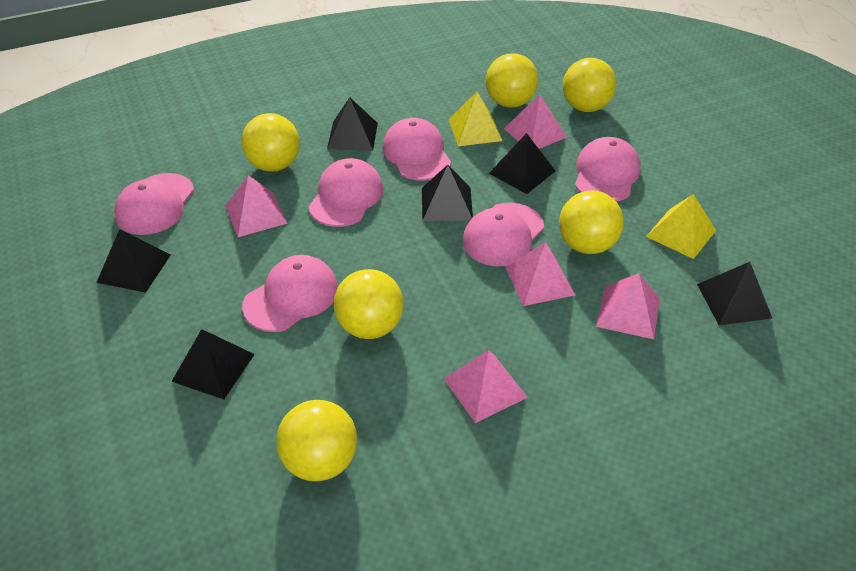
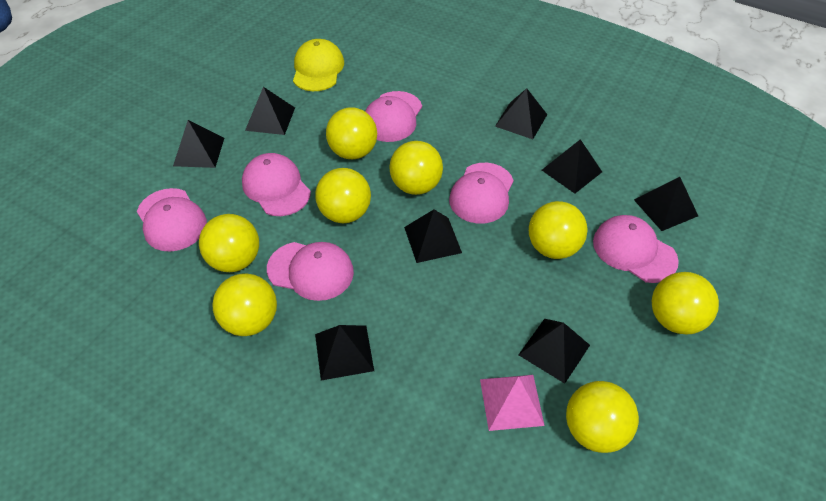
black pyramid: [96,229,171,293] [171,329,255,399] [327,97,378,151] [422,165,473,221] [489,133,555,194] [697,262,772,325] = 6 -> [173,120,224,168] [245,87,295,135] [315,325,374,380] [404,210,462,263] [495,88,547,139] [519,319,590,384] [542,139,602,194] [634,177,698,231] = 8
pink pyramid: [226,175,288,237] [444,350,528,423] [504,94,567,149] [505,242,575,306] [596,273,660,339] = 5 -> [480,375,545,431] = 1
yellow ball: [241,113,300,172] [276,400,357,481] [334,269,404,339] [486,53,538,108] [559,190,624,254] [563,58,616,112] = 6 -> [199,214,259,272] [212,274,277,336] [315,168,371,223] [326,107,377,159] [389,141,443,195] [529,201,588,259] [566,381,639,453] [651,272,719,335] = 8
yellow cap: none = 0 -> [293,39,344,91] = 1
yellow pyramid: [448,92,503,146] [646,194,716,259] = 2 -> none = 0

